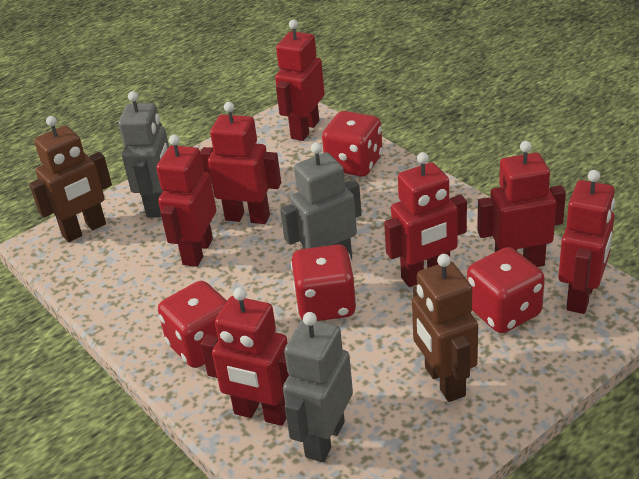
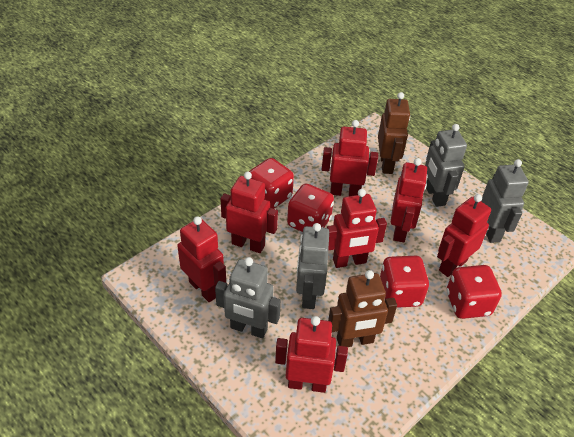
grey robot: [118,91,169,218] [280,142,362,259] [283,312,353,462] = 3 -> [215,257,281,338] [296,223,329,309] [425,124,467,207] [481,159,529,243] = 4

